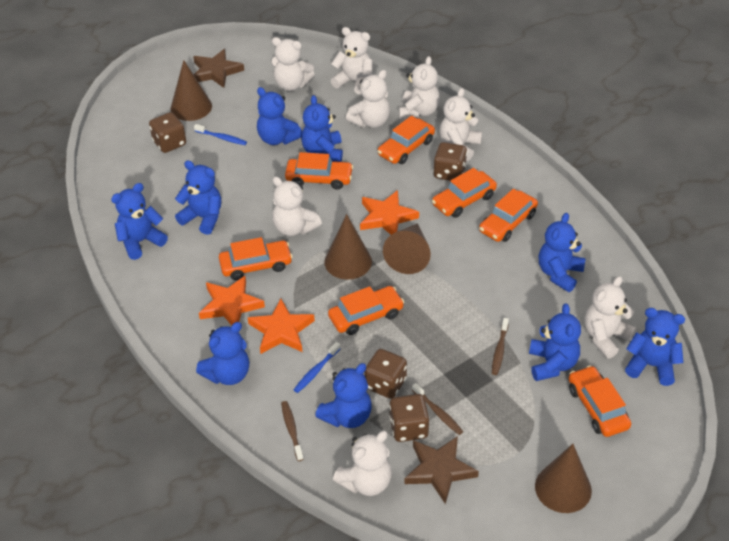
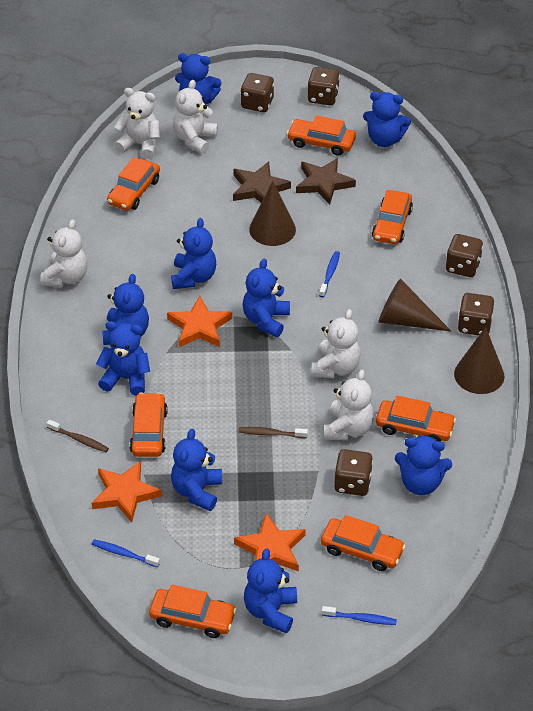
blue toothbrush: [194,124,247,145] [294,342,341,393] = 2 -> [92,539,160,567] [319,251,340,298] [322,606,397,625] = 3
brown cone: [170,60,212,121] [324,214,372,279] [383,223,431,274] [535,444,592,513] = 4 -> [249,181,296,246] [378,279,451,331] [454,327,504,394] = 3
brown dice: [149,112,186,153] [365,349,407,399] [389,394,430,442] [433,142,467,181] = 4 -> [241,73,274,112] [307,67,340,105] [334,449,373,496] [446,234,483,277] [458,293,494,336] = 5
brown toothbrush: [281,401,304,461] [412,383,463,435] [492,318,509,375] = 3 -> [47,420,109,452] [239,427,308,438] = 2
white teddy bear: [272,37,315,91] [272,177,322,236] [331,27,372,95] [333,431,392,496] [346,70,390,128] [399,56,440,119] [440,88,482,161] [585,276,636,359] = 8 -> [40,219,87,287] [114,88,160,159] [173,80,218,154] [311,309,361,378] [324,370,374,440] = 5

